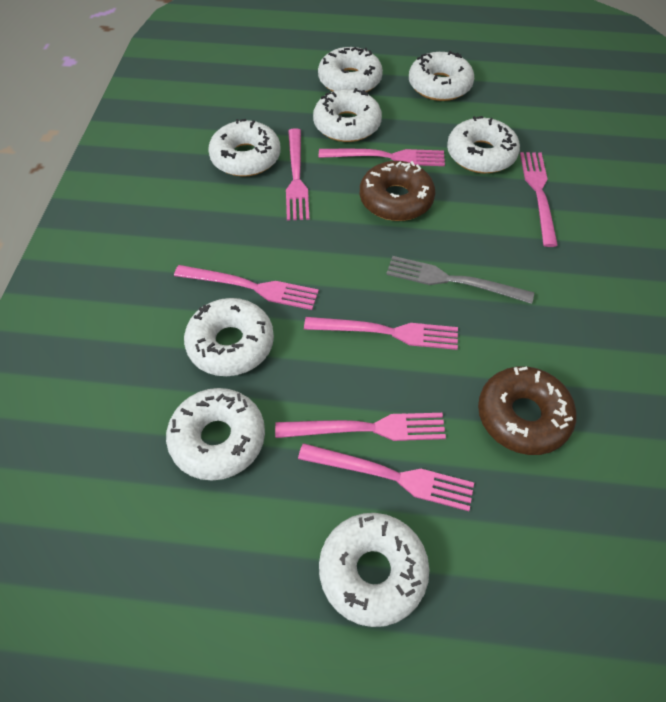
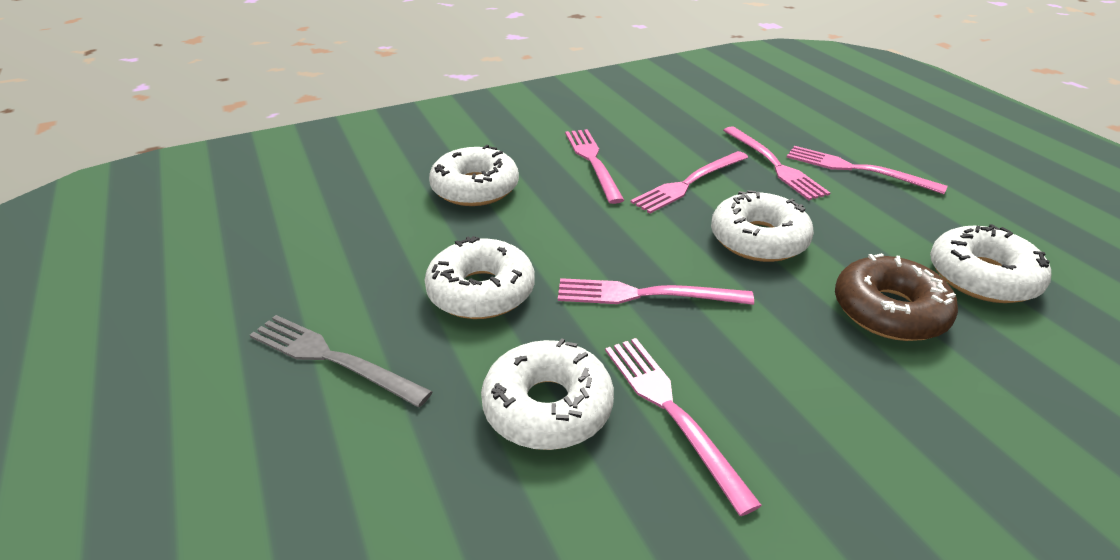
brown donut: [360,161,435,221] [478,366,576,455] = 2 -> [835,253,958,341] = 1
pink fork: [174,265,319,310] [275,413,446,441] [286,128,310,221] [298,443,474,511] [304,317,458,350] [319,149,445,166] [520,152,558,247] = 7 -> [558,278,754,305] [565,129,624,204] [605,338,762,516] [630,151,748,213] [723,126,830,200] [787,146,948,194] = 6
white donut: [166,388,265,480] [184,298,274,376] [208,119,281,177] [313,88,382,142] [318,47,383,92] [319,513,429,627] [409,51,474,101] [447,116,520,173] = 8 -> [424,236,535,319] [429,145,519,206] [481,338,614,450] [711,190,814,262] [930,224,1051,303] = 5

